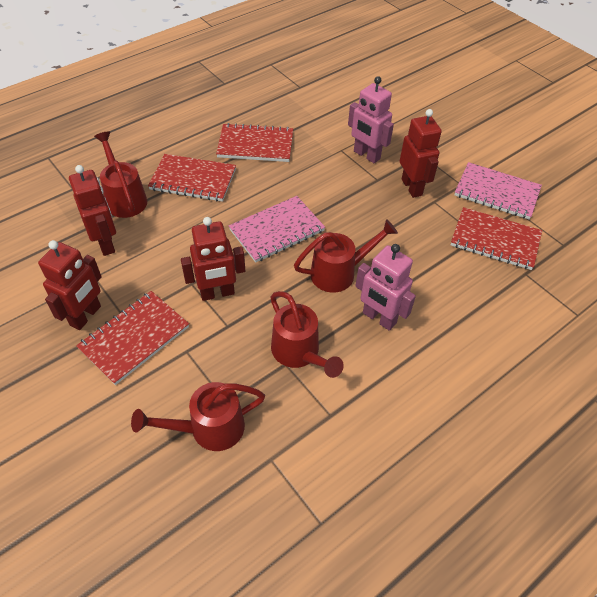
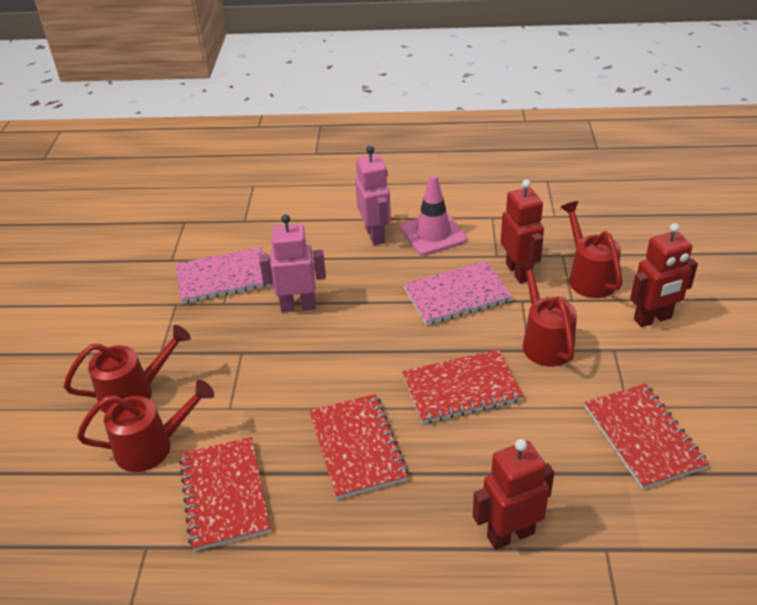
pink traffic cone: none = 0 -> [400,175,467,255] = 1
red robot: [38,240,102,330] [69,165,116,256] [181,217,245,301] [400,109,442,198] = 4 -> [473,439,554,550] [501,179,544,283] [630,223,698,327] = 3

